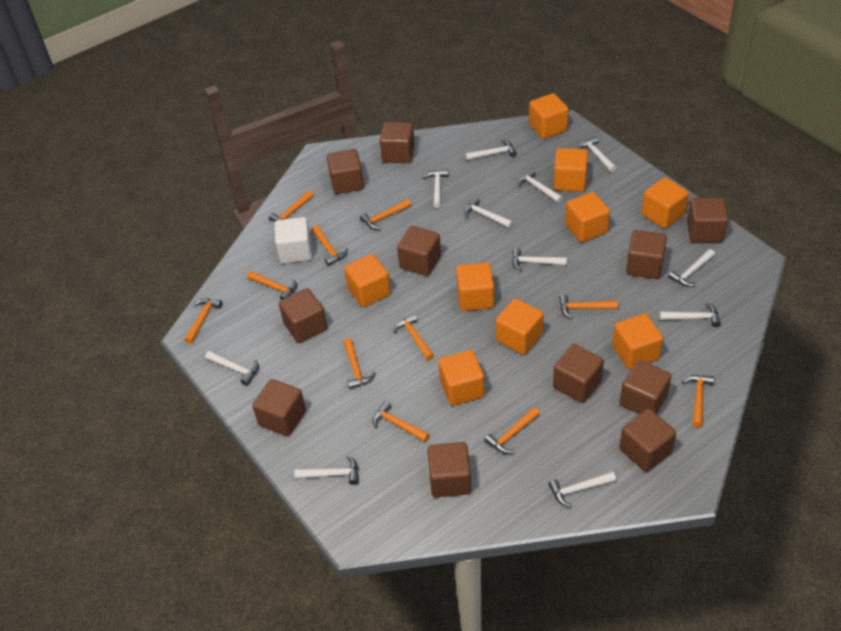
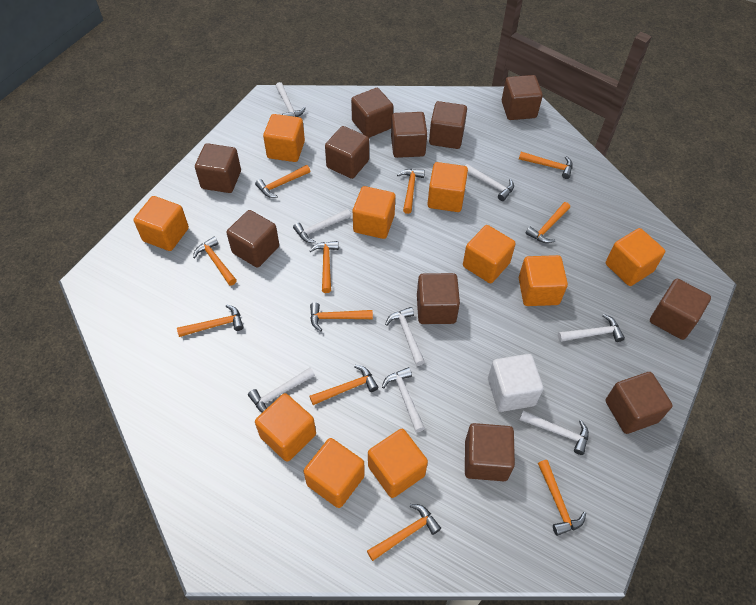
orange cube: [344,254,391,307] [438,350,485,406] [456,262,494,311] [496,299,544,355] [529,93,569,139] [554,148,588,192] [565,192,610,242] [612,313,663,369] [641,177,689,229] = 9 -> [133,196,189,251] [255,393,316,462] [263,114,305,162] [303,438,365,508] [353,186,395,239] [368,429,428,498] [428,162,468,212] [463,225,516,283] [519,255,568,306] [606,228,665,286] = 10
white hammer: [205,351,259,386] [294,456,359,485] [423,169,448,208] [464,197,513,228] [465,140,517,161] [512,248,567,271] [518,169,563,203] [548,472,616,507] [578,136,617,172] [659,302,721,327] [668,249,715,287] = 11 -> [248,367,315,412] [276,82,306,117] [293,209,351,243] [382,367,425,432] [385,307,425,366] [465,164,514,201] [520,411,589,455] [558,314,625,342] = 8

